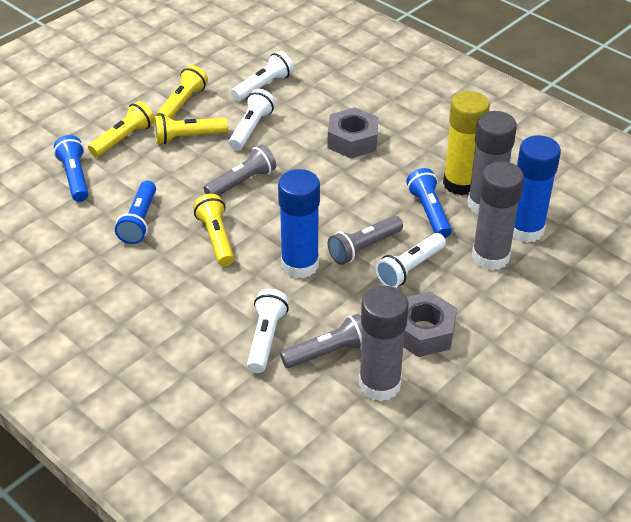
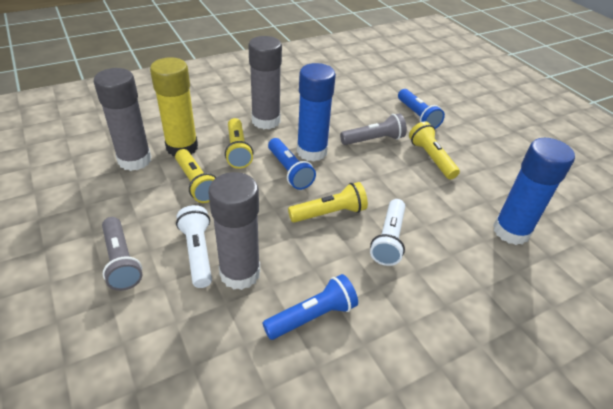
grey flashlight: [204,145,276,196] [280,314,362,368] [328,216,403,265] = 3 -> [102,217,142,291] [340,114,407,145] = 2
grey nut: [328,107,378,158] [403,292,457,357] = 2 -> none = 0
white flashlight: [229,89,275,150] [231,51,294,101] [247,289,289,373] [376,233,446,288] = 4 -> [176,205,212,288] [370,199,405,266] = 2

